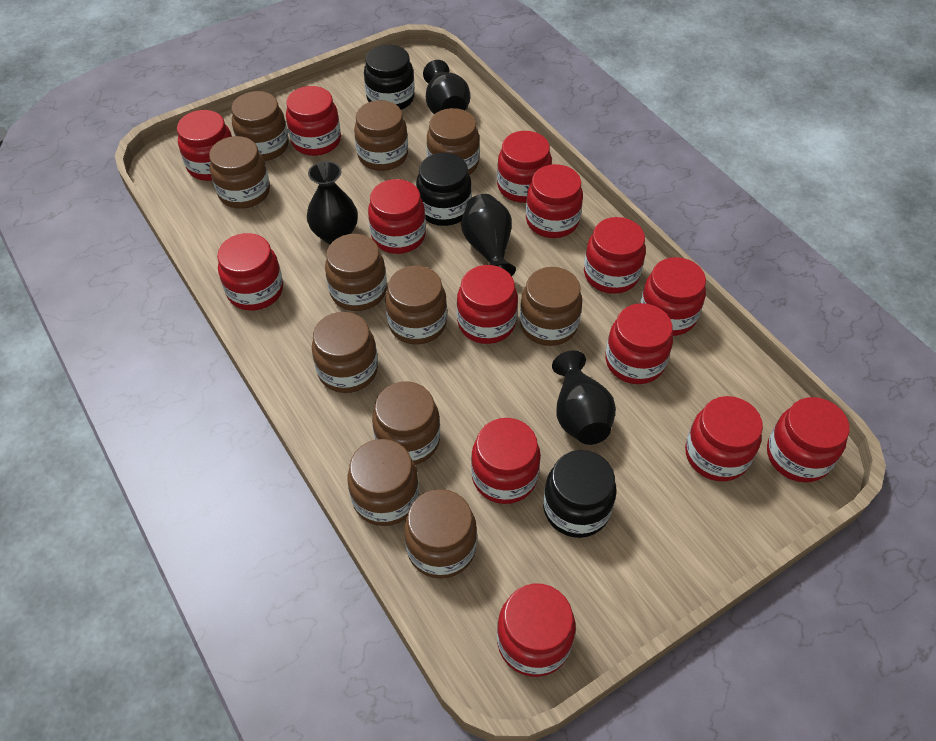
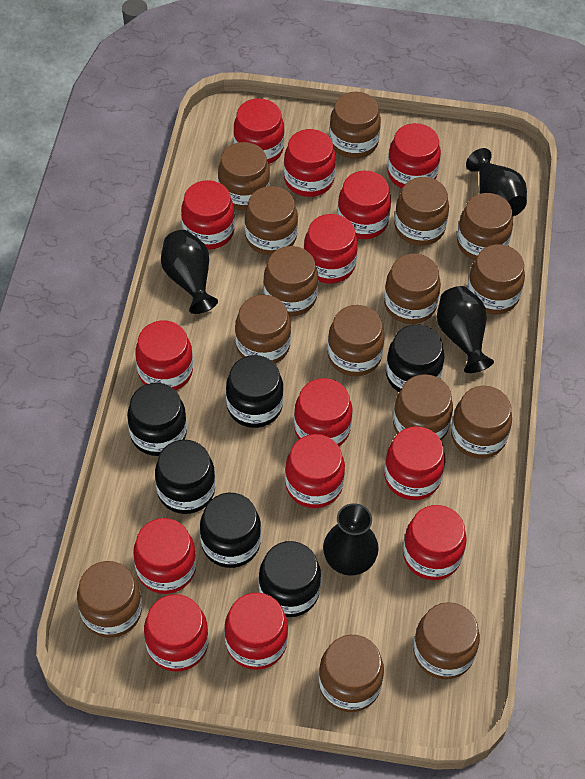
black jar: [364,44,415,110] [416,153,472,226] [543,450,617,538] = 3 -> [127,383,187,456] [155,440,216,514] [200,493,261,568] [226,355,283,428] [259,541,321,617] [386,325,444,392] = 6
brown jar: [209,136,270,209] [232,91,289,161] [312,312,378,393] [325,234,387,311] [347,439,419,526] [354,100,408,171] [372,381,440,465] [385,265,447,345] [404,489,477,579] [427,108,480,175] [520,267,582,346] = 11 -> [77,561,142,638] [218,142,270,210] [235,295,291,364] [245,186,298,255] [263,246,318,316] [318,635,384,712] [327,305,385,376] [329,92,381,158] [384,254,441,324] [393,374,453,440] [394,177,449,246] [413,602,480,679] [451,385,512,459] [457,193,513,260] [467,244,525,314] = 15

